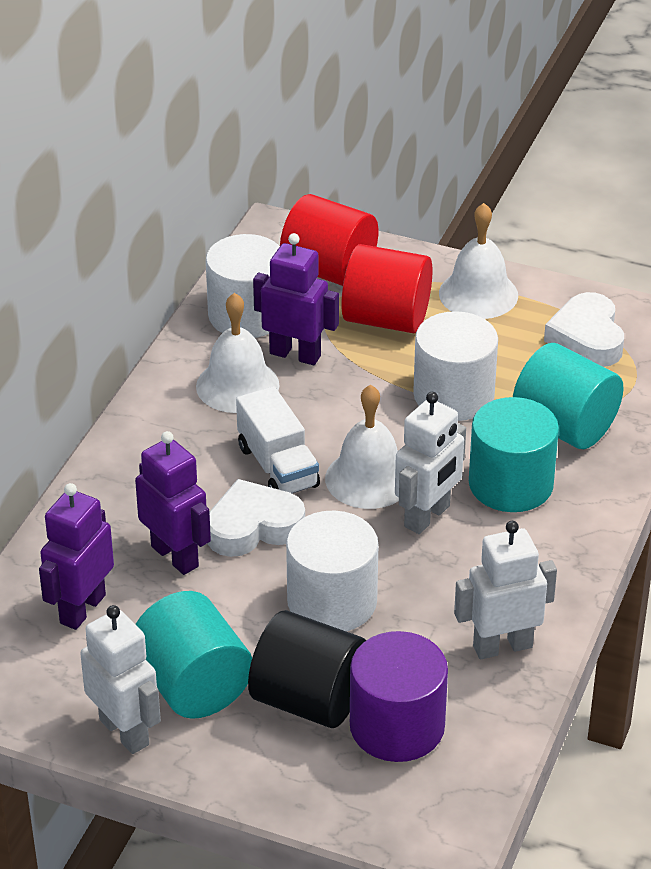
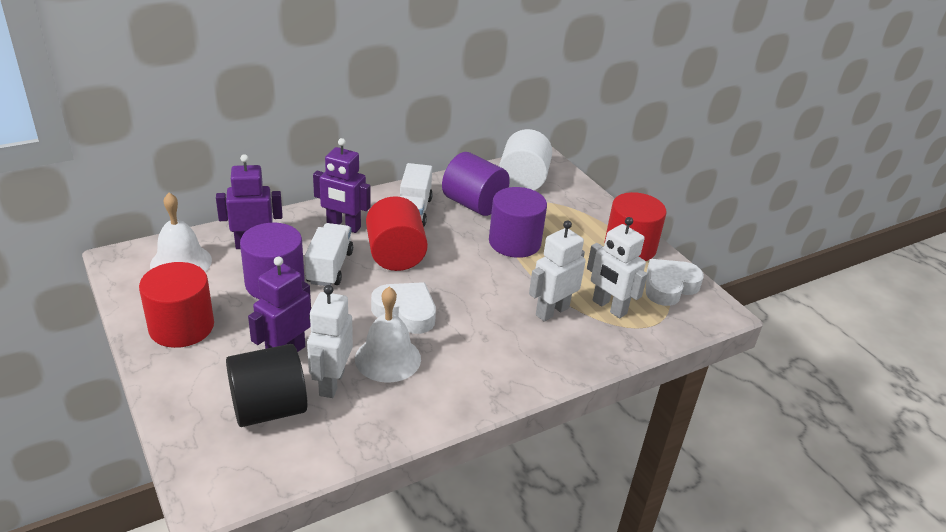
purple cylinder: [350,631,448,762] = 1 -> [240,223,304,299] [442,152,510,216] [489,187,547,258] = 3
red cylinder: [280,194,379,286] [341,244,433,333] = 2 -> [139,262,214,348] [366,196,428,271] [605,192,666,261] = 3
turquoise cylinder: [135,591,252,719] [469,397,559,512] [513,343,624,449] = 3 -> none = 0
white bell: [196,293,280,413] [325,385,399,509] [439,203,518,319] = 3 -> [150,193,212,272] [355,287,421,383] = 2
white cylinder: [206,234,280,338] [286,511,378,631] [413,311,498,421] = 3 -> [499,129,552,190] = 1
white truck: [236,386,320,494] = 1 -> [304,223,353,286] [400,163,433,227] = 2

